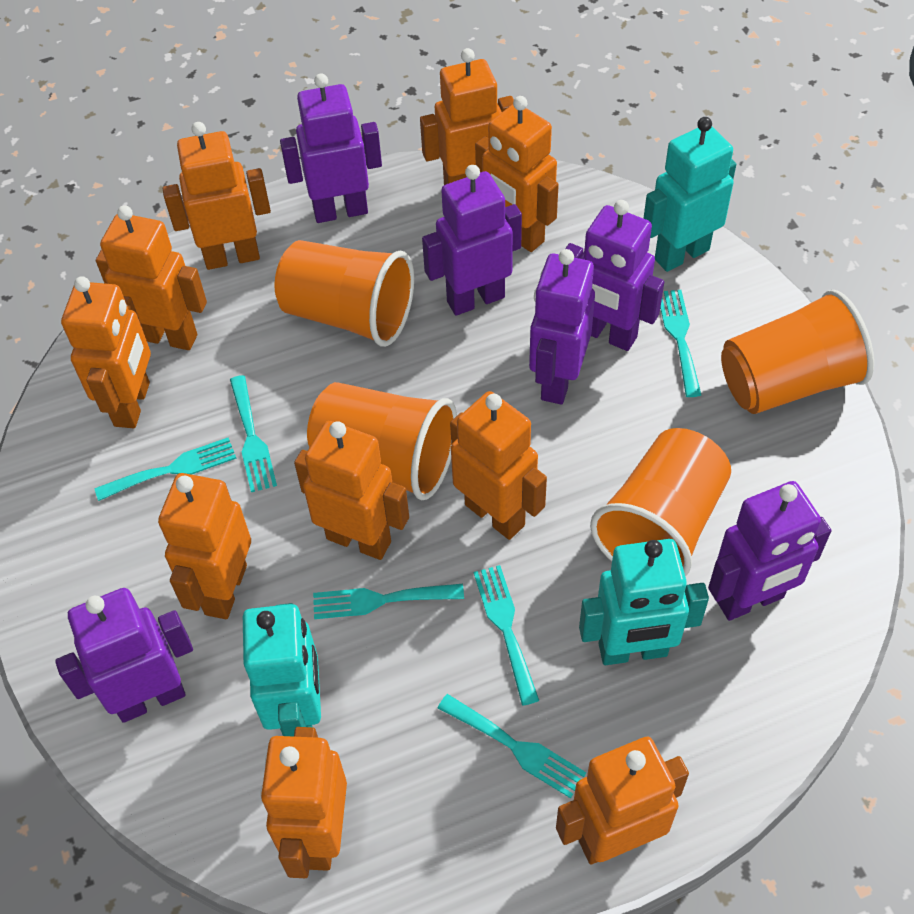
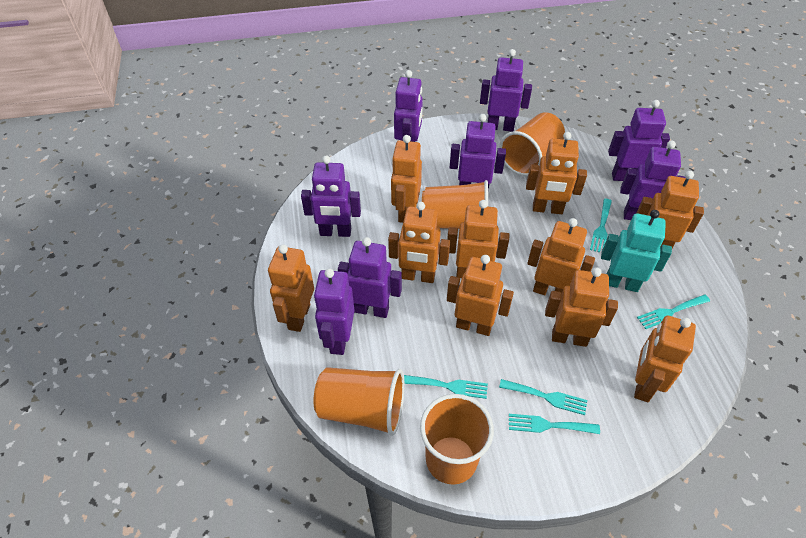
purple robot: [55,588,193,723] [280,73,382,223] [422,165,522,316] [529,249,595,405] [565,200,664,351] [708,481,831,621] = 6 -> [301,156,361,237] [314,268,355,355] [338,237,402,318] [394,70,423,142] [450,114,506,190] [480,49,532,132] [608,100,670,181] [620,140,686,220] = 8
turquoise fork: [95,437,237,501] [230,375,277,492] [313,584,464,619] [438,694,586,798] [474,565,539,706] [660,290,701,397] = 6 -> [404,375,488,399] [499,379,587,415] [509,414,600,434] [590,199,612,252] [637,294,710,329] = 5
turquoise robot: [243,603,321,737] [579,539,709,665] [643,117,736,272] = 3 -> [601,210,672,292] = 1

